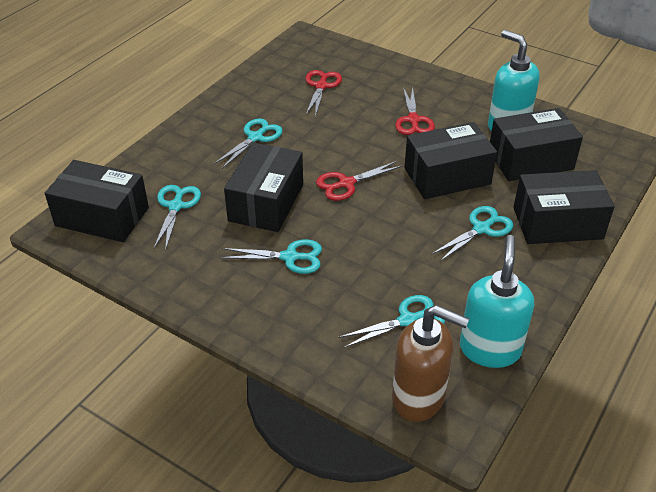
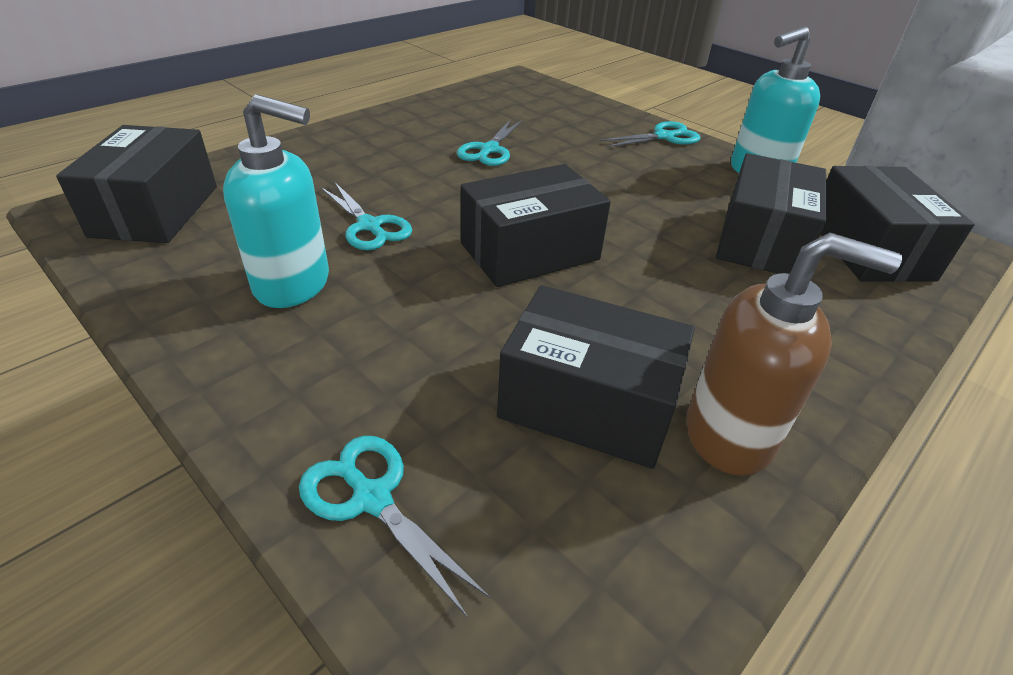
red scissors: [306,70,342,117] [316,161,403,201] [395,86,435,135] = 3 -> none = 0
turquoise scissors: [154,185,201,251] [214,118,283,169] [221,239,322,274] [338,295,445,348] [431,206,513,261] = 5 -> [299,436,490,618] [321,182,412,250] [457,120,522,166] [599,121,701,148] = 4

